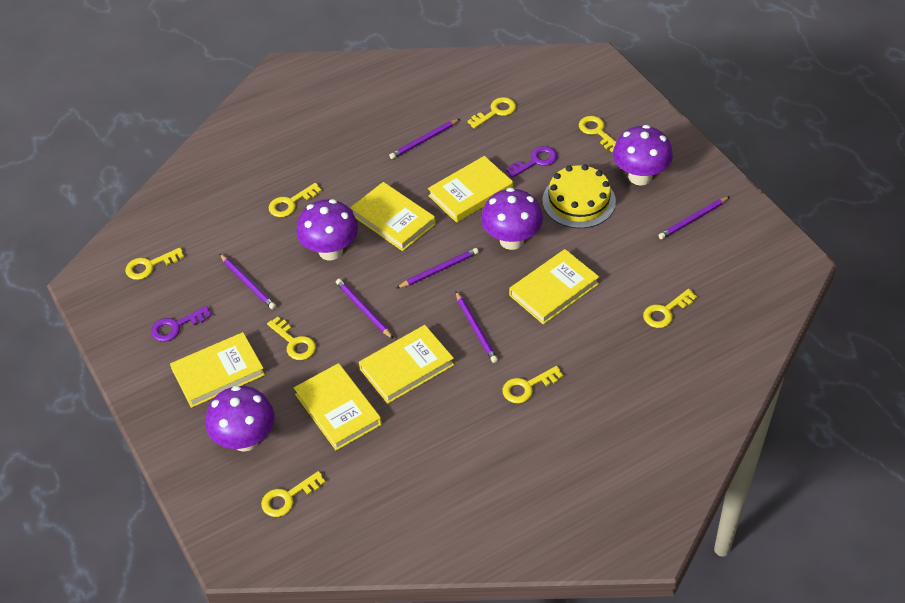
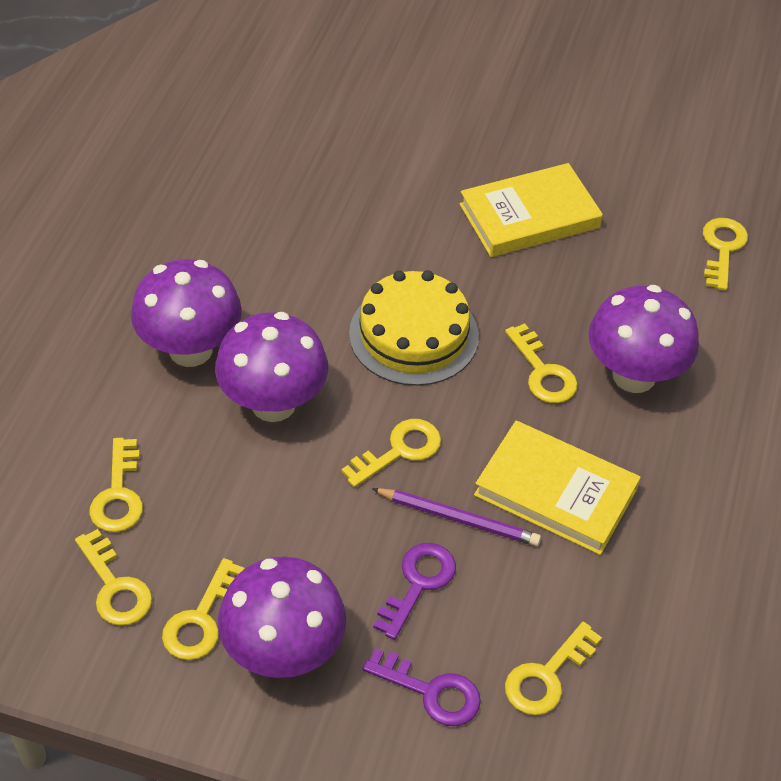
purple pencil: [220,254,276,309] [336,279,393,339] [389,119,460,159] [397,248,479,288] [455,291,498,363] [658,196,730,239] = 6 -> [372,488,541,546] = 1
yellow book: [170,332,265,408] [294,363,382,450] [350,182,436,251] [359,325,454,404] [428,156,513,223] [509,249,599,325] = 6 -> [460,163,603,257] [474,421,641,555] = 2
yellow key: [125,248,184,280] [261,471,326,517] [267,317,316,360] [269,183,322,217] [467,97,516,129] [502,366,563,403] [579,116,616,153] [643,289,697,328] = 8 -> [75,529,152,626] [89,438,143,532] [162,558,245,660] [341,419,441,488] [505,323,578,403] [505,622,602,715] [703,218,748,291] = 7

